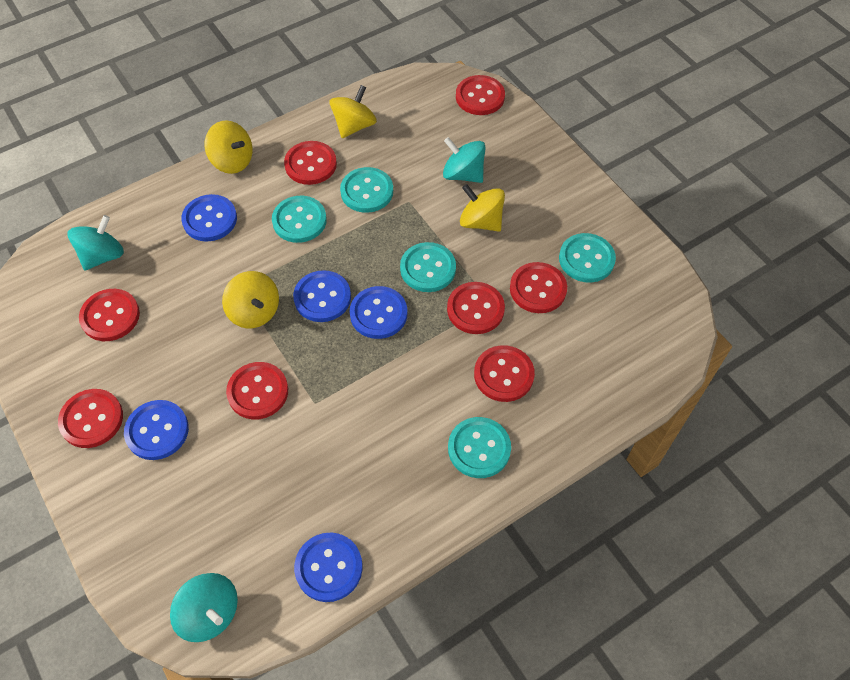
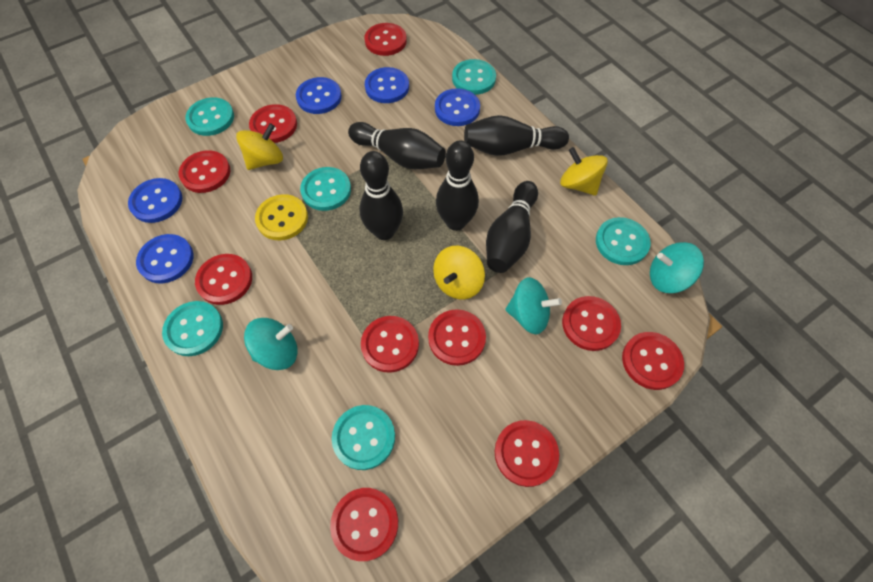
black bowling pin: none = 0 -> [348,122,446,169] [360,151,403,240] [436,140,479,231] [464,115,569,156] [486,181,538,273] = 5
red button: [58,389,123,448] [79,289,140,341] [226,362,288,420] [284,141,337,185] [447,282,505,334] [456,75,505,115] [474,345,535,402] [510,262,567,313] = 8 -> [179,150,230,193] [195,254,252,305] [249,104,297,143] [330,488,398,561] [361,316,419,373] [364,23,407,56] [428,309,486,366] [495,420,559,487] [562,296,621,351] [622,332,684,390] = 10
turquoise button: [272,196,327,243] [340,167,393,213] [400,242,456,292] [448,417,511,478] [559,233,616,283] = 5 -> [162,301,223,356] [185,97,234,136] [300,167,351,211] [332,405,395,470] [452,59,496,95] [596,217,651,265] = 6
yellow button: none = 0 -> [255,194,308,240] = 1
yellow spinning top: [205,120,252,174] [222,271,279,328] [330,85,377,138] [460,184,505,232] = 4 -> [236,123,283,170] [433,246,485,299] [560,147,608,196] = 3

